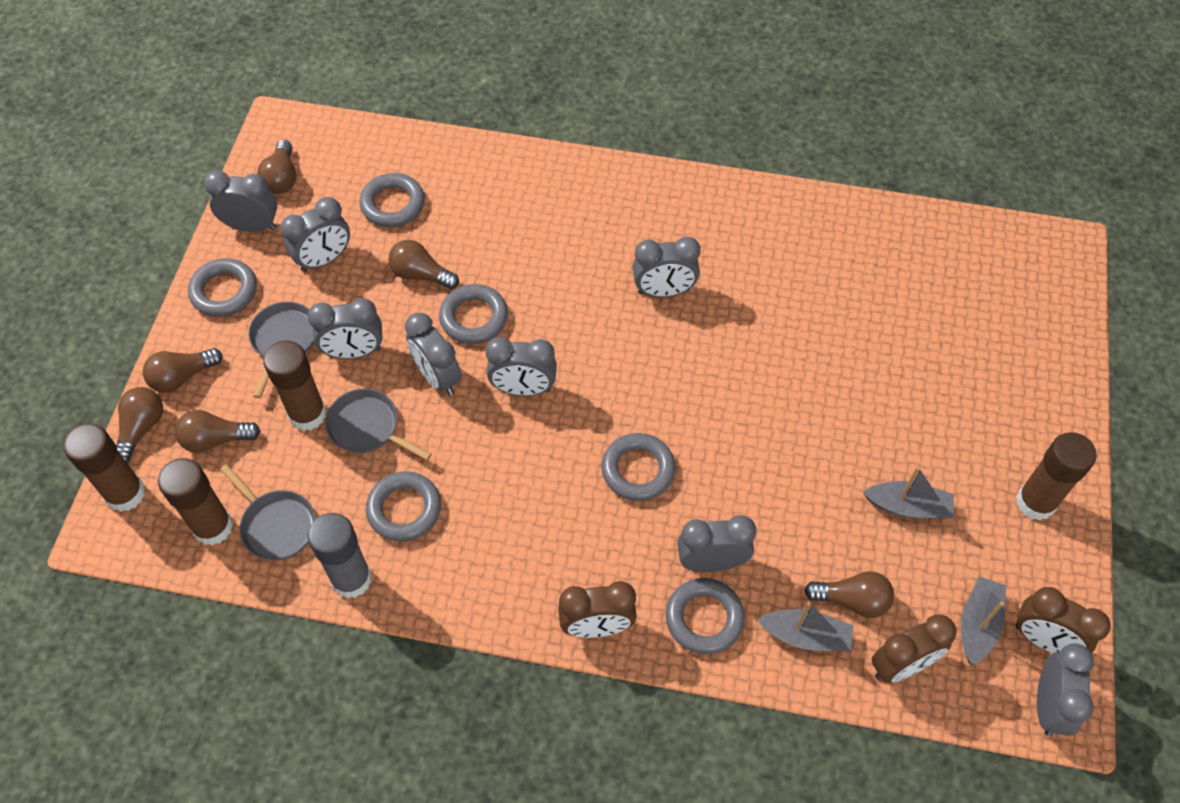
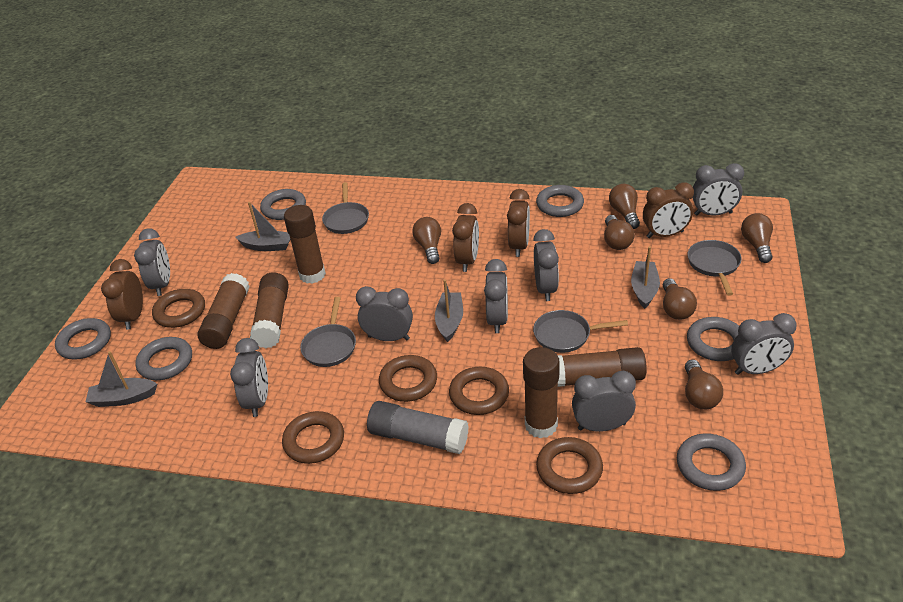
brown clock: [558,581,637,638] [872,615,957,683] [1016,587,1111,653] = 3 -> [101,259,143,330] [452,203,479,272] [507,189,530,257] [643,182,694,238] = 4
brown glue stick: [63,423,145,512] [158,458,233,546] [263,340,326,431] [1016,432,1097,521] = 4 -> [198,273,250,349] [250,272,289,348] [284,205,326,284] [523,347,560,438] [557,347,647,387] = 5
brown ring: none = 0 -> [152,289,205,328] [282,411,344,464] [379,355,437,402] [449,367,509,415] [536,437,603,494] = 5
grey boat: [757,601,853,652] [863,466,954,519] [961,576,1006,666] = 3 -> [86,351,157,407] [236,202,290,251] [435,279,463,342] [631,246,660,309] = 4
grey pan: [220,464,316,560] [248,301,314,398] [325,388,432,460] = 3 -> [300,297,356,367] [322,182,369,234] [533,310,628,353] [687,240,742,296] = 4

